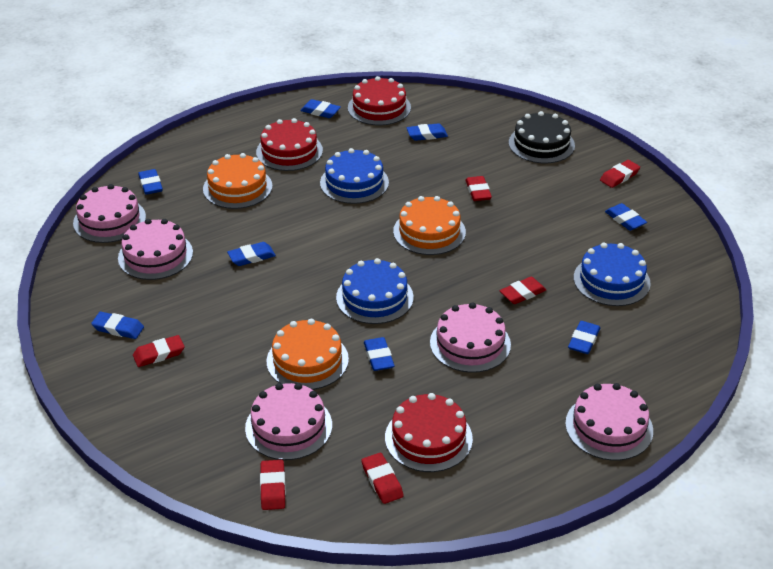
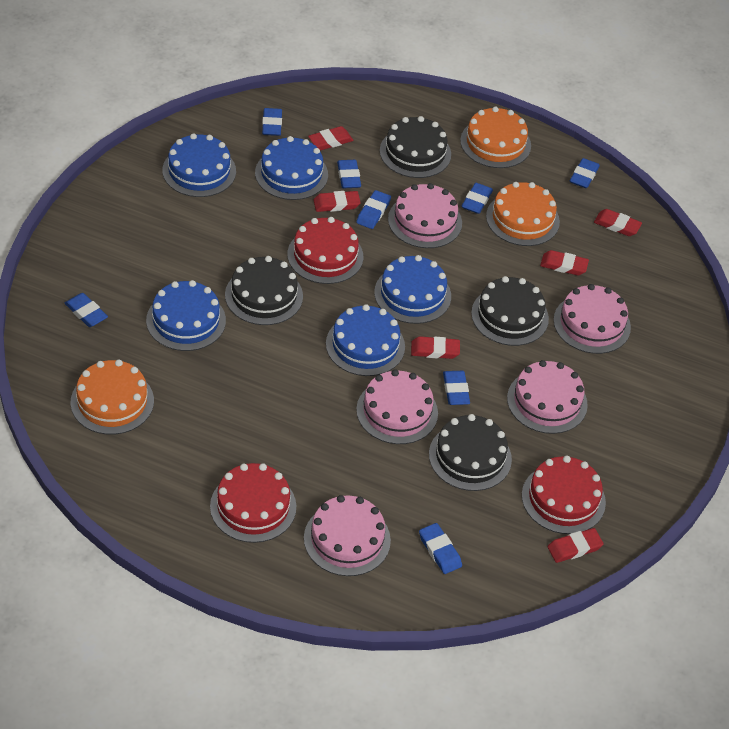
black cake: [509,111,575,163] = 1 -> [225,256,303,325] [380,116,451,178] [429,414,512,491] [471,276,549,346] = 4
blue cake: [320,148,389,204] [336,258,413,324] [574,243,651,306] = 3 -> [146,280,226,351] [162,133,236,197] [255,136,328,200] [326,304,405,376] [374,255,451,324] = 5

